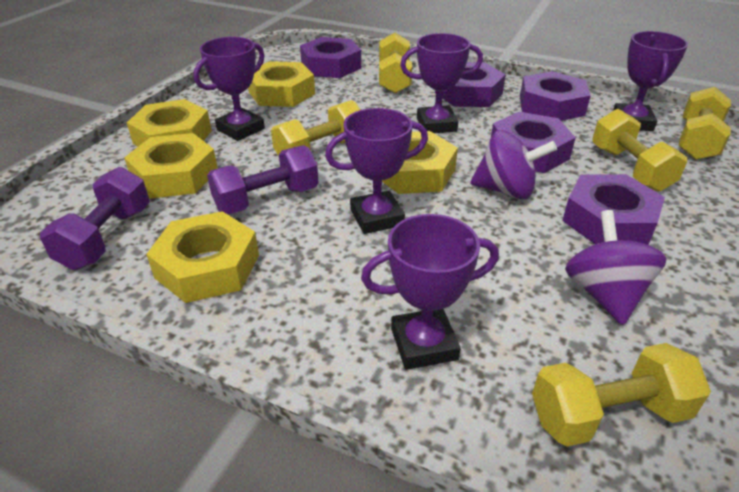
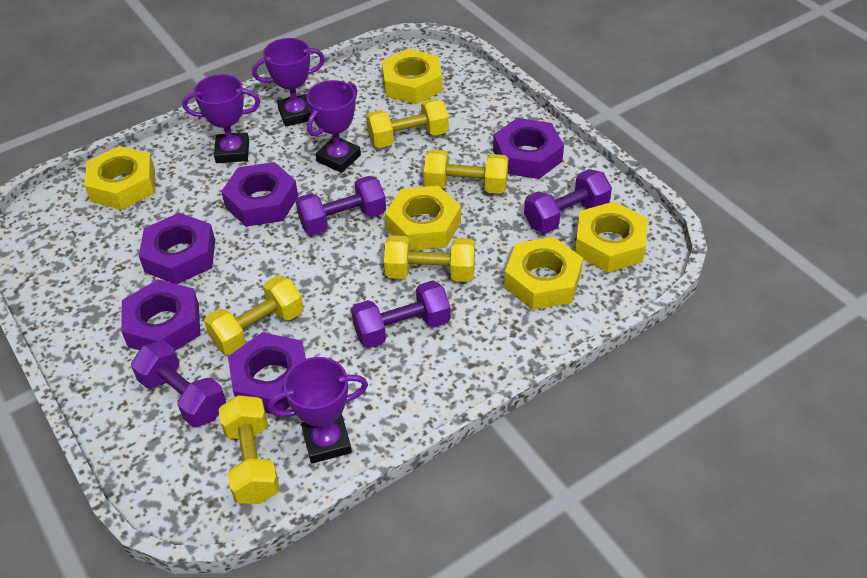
purple dumbbell: [40,167,150,270] [207,145,319,214] = 2 -> [131,341,226,427] [296,176,386,235] [351,280,451,348] [524,169,612,233] = 4
purple spinning top: [470,130,557,199] [565,210,667,325] = 2 -> none = 0
purple trophy: [194,37,265,141] [325,108,428,234] [361,214,499,370] [400,33,483,133] [613,31,688,131] = 5 -> [182,74,260,163] [252,38,325,127] [268,357,368,464] [306,80,361,173] = 4

